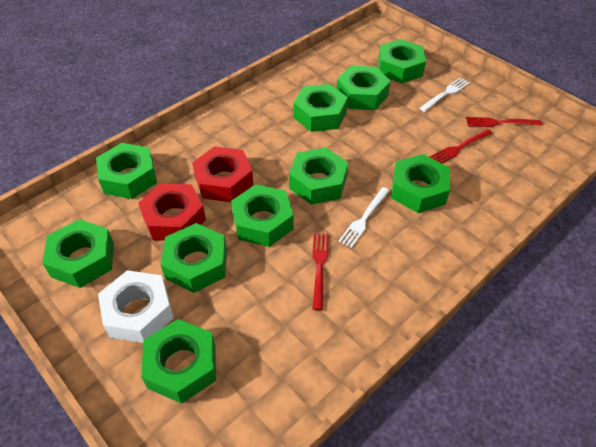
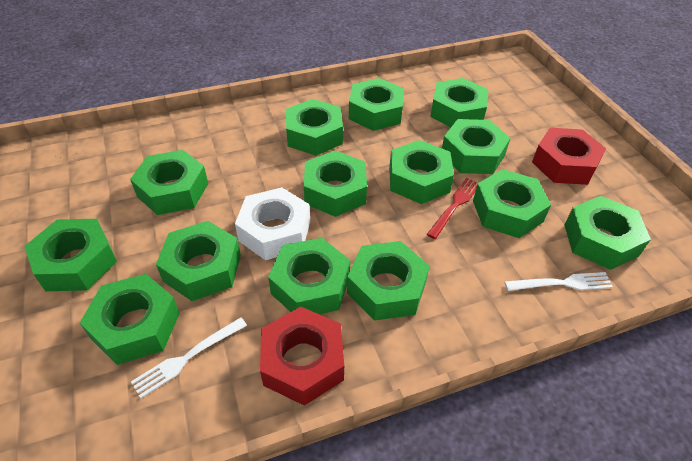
green nut: [42,219,114,288] [96,143,157,199] [141,319,216,404] [161,223,227,293] [231,184,294,247] [289,147,348,205] [293,84,348,132] [336,66,391,110] [378,39,426,83] [391,154,450,213] = 10 -> [25,219,117,291] [80,274,180,365] [130,150,208,215] [156,221,241,301] [268,238,350,314] [286,99,343,156] [304,150,367,217] [347,241,430,321] [349,78,404,131] [389,140,454,204] [430,78,488,127] [442,119,510,174] [473,169,551,238] [564,196,651,270] = 14
red fork: [312,233,329,310] [430,129,492,163] [466,117,542,127] = 3 -> [427,178,478,239] = 1

